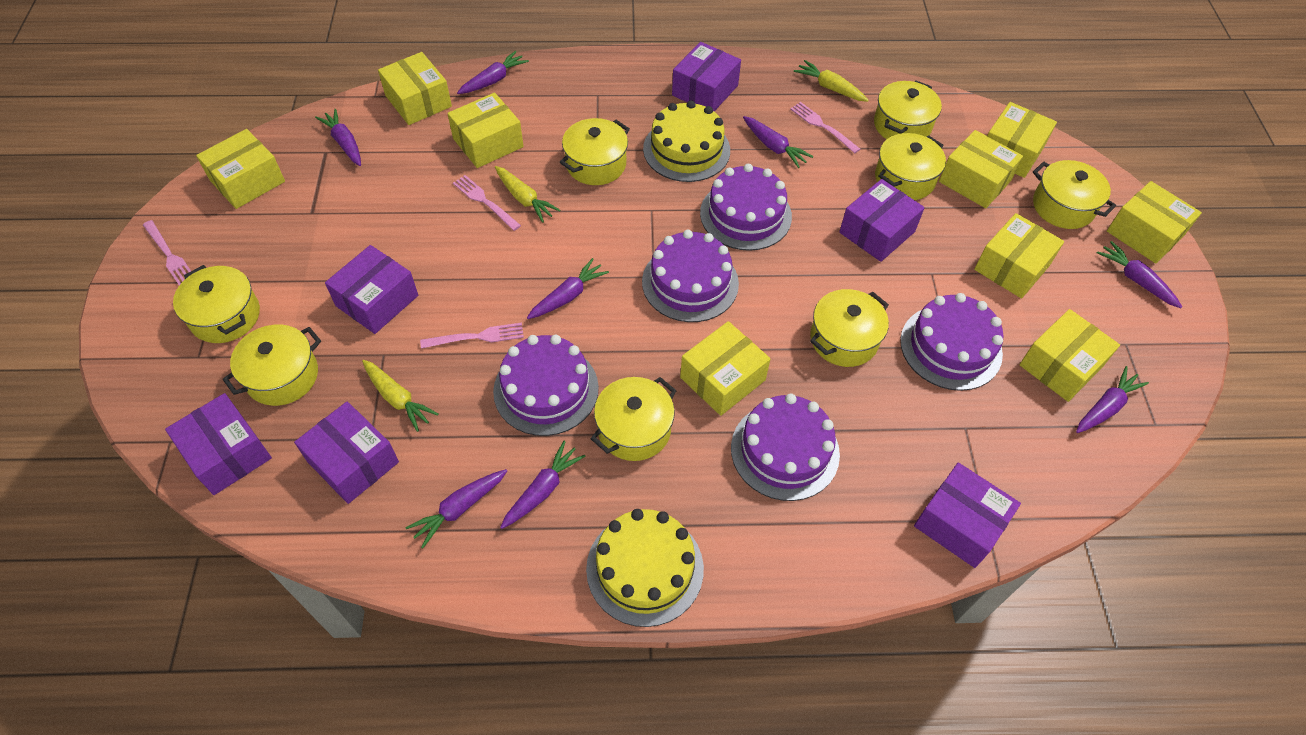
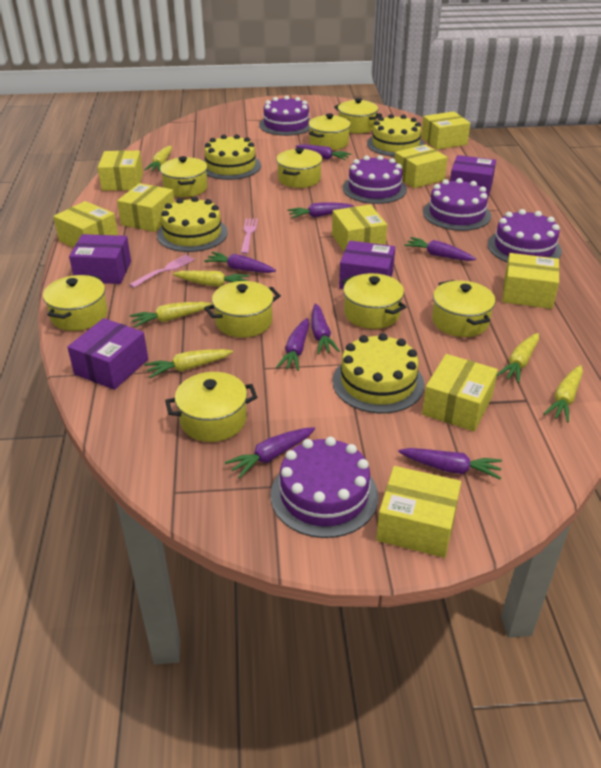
pink fork: [143,220,191,285] [420,323,524,349] [453,175,521,231] [790,102,860,153] = 4 -> [129,255,195,288] [241,218,258,254] = 2
purple box: [165,393,272,495] [294,402,399,504] [325,245,418,334] [672,42,741,111] [839,179,925,262] [914,463,1021,568] = 6 -> [67,318,148,390] [69,234,131,284] [339,241,395,289] [450,155,496,197] = 4
yellow cake: [586,509,704,627] [643,100,730,182] = 2 -> [157,196,228,252] [204,134,261,180] [332,333,425,413] [367,114,425,157] = 4
yellow carrot: [362,360,439,432] [495,166,560,223] [794,60,869,102] = 3 -> [130,302,212,327] [144,349,233,378] [145,146,172,172] [173,271,249,287] [497,333,539,383] [544,365,583,423] = 6
yellow pot: [173,265,260,343] [223,324,321,406] [560,118,630,185] [591,377,677,461] [810,289,889,367] [874,80,942,139] [875,133,946,200] [1033,160,1116,229] = 8 -> [43,274,108,331] [160,156,208,197] [165,372,257,442] [204,281,281,338] [276,148,322,188] [308,113,351,150] [334,98,382,133] [342,273,406,329] [432,280,495,337] = 9

